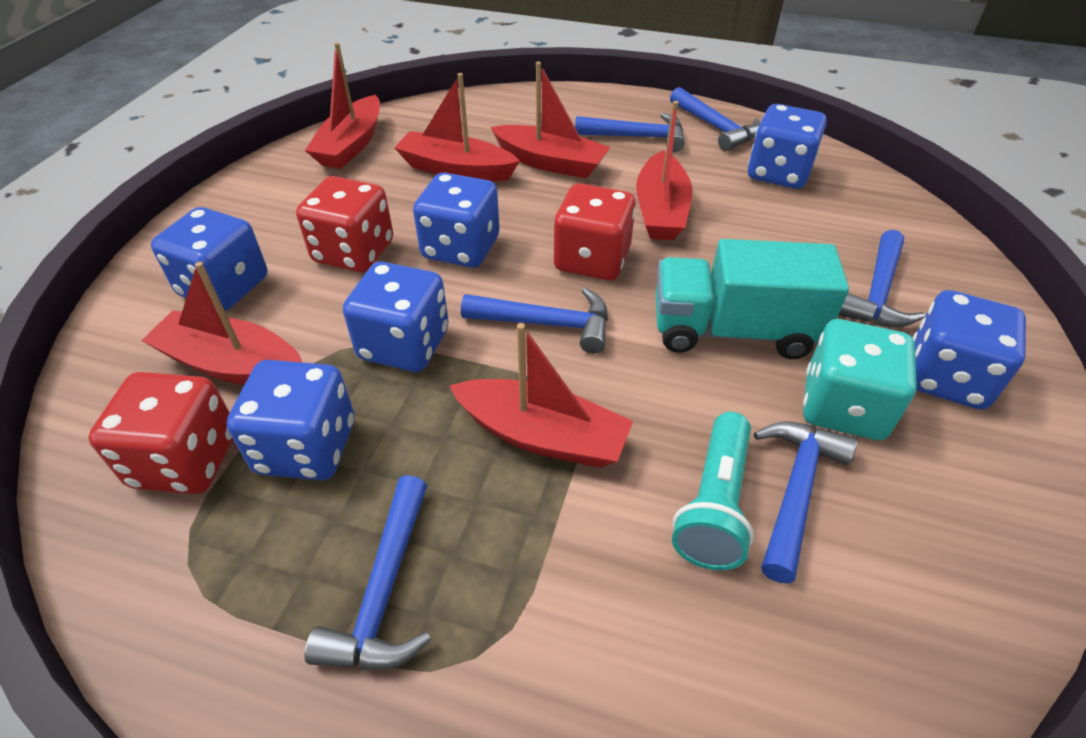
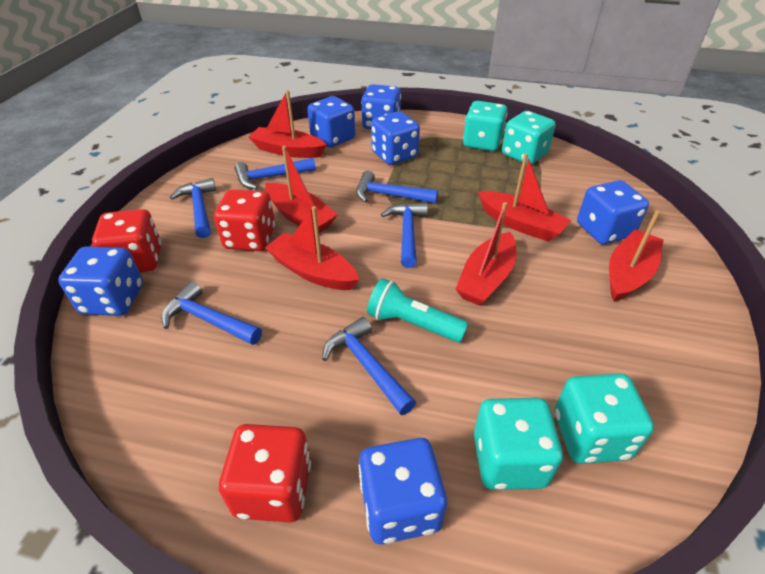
turquoise dice: [803,319,917,440] = 1 -> [463,101,508,151] [474,398,563,490] [502,111,556,164] [555,373,654,464] = 4
turquoise truck: [656,239,849,359] = 1 -> none = 0

